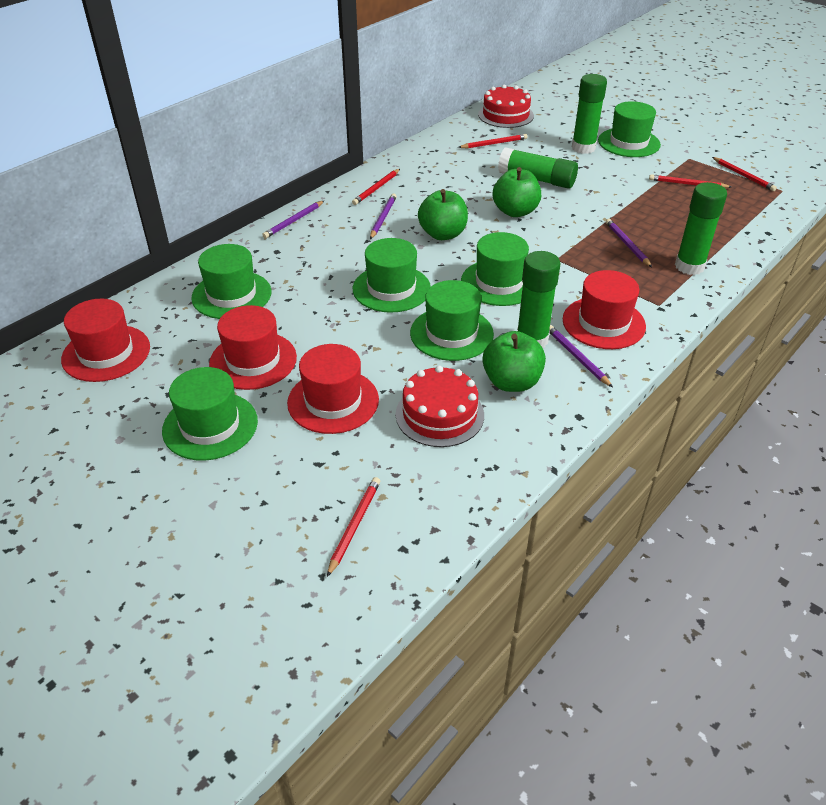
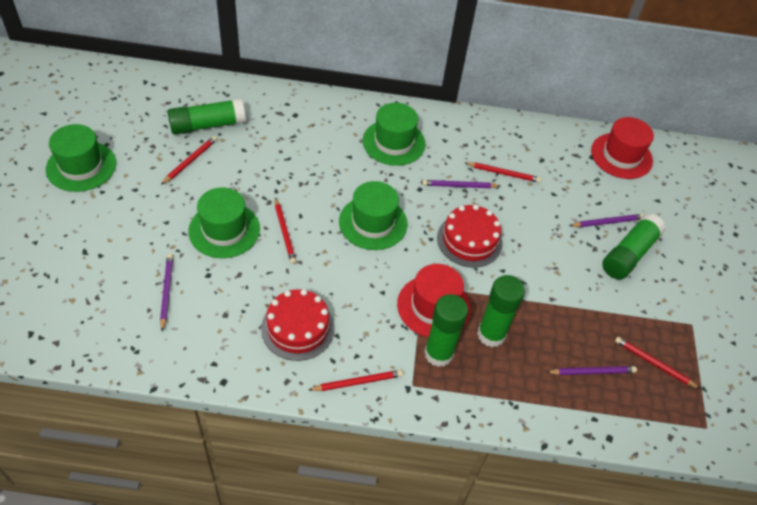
green apple: [418,189,468,240] [483,331,546,392] [493,167,541,217] = 3 -> none = 0
green hat: [162,367,258,461] [191,244,271,319] [353,238,431,313] [410,280,494,361] [461,232,529,306] [598,101,661,157] = 6 -> [46,124,116,192] [188,187,260,258] [339,181,407,250] [363,103,425,166] = 4
red hat: [61,299,150,382] [209,305,297,390] [287,344,379,434] [563,270,646,349] = 4 -> [397,264,471,337] [591,117,654,179] = 2

